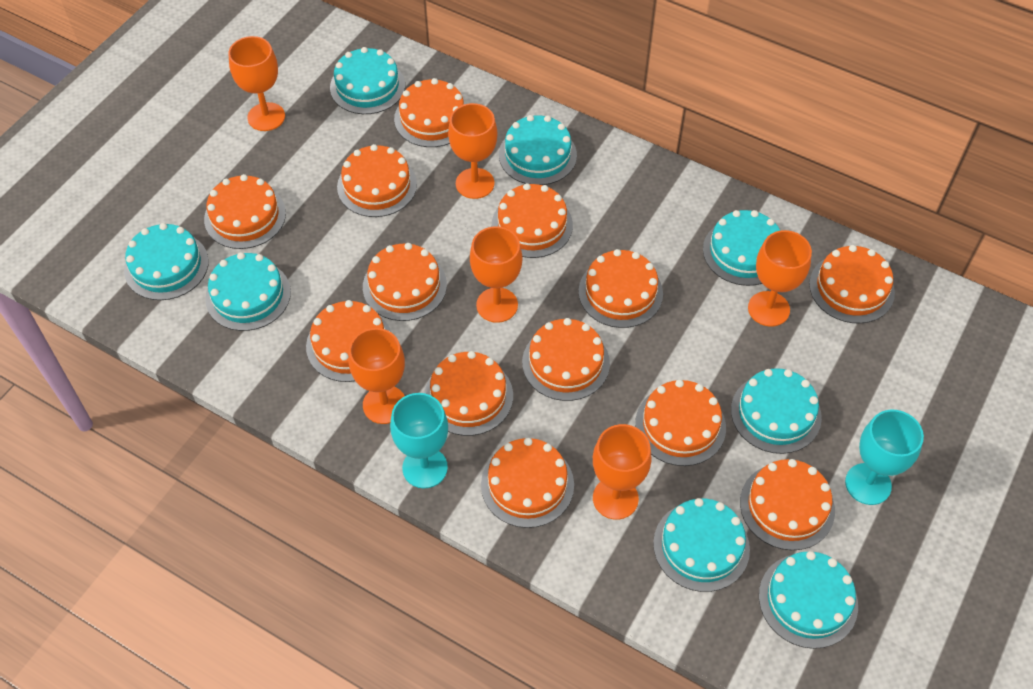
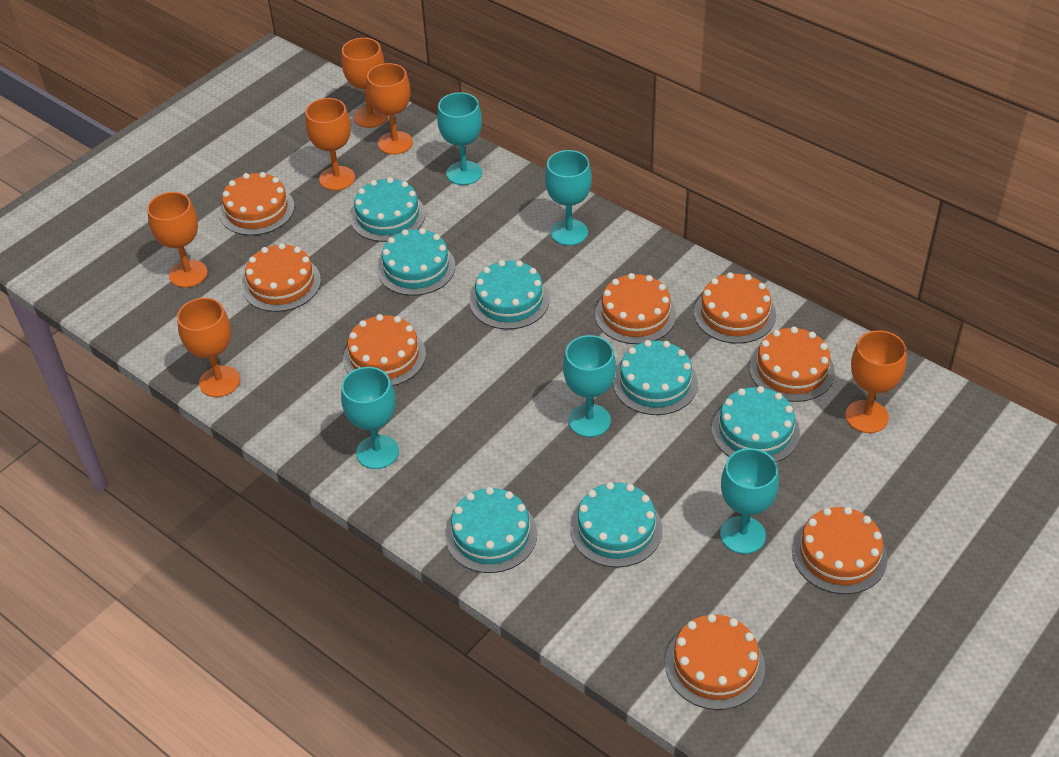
orange cake: [204,174,286,249] [306,300,392,382] [337,144,417,217] [363,243,447,321] [394,78,466,147] [424,351,513,436] [481,438,574,528] [492,183,573,258] [522,318,610,401] [578,249,663,328] [635,379,726,466] [740,459,835,550] [809,245,895,324] = 13 -> [219,172,295,235] [242,243,321,312] [343,314,426,386] [595,273,676,344] [665,614,765,710] [694,272,776,344] [749,327,835,402] [792,507,888,594] = 8
turquoise cake: [124,223,209,300] [205,252,291,331] [330,47,405,114] [499,115,577,185] [653,498,750,592] [703,210,780,286] [731,368,822,454] [759,551,858,649] = 8 -> [350,177,425,242] [377,228,455,296] [445,487,537,573] [470,260,550,329] [570,482,663,567] [613,340,698,415] [712,386,800,462] = 7
turquoise goblet: [390,393,448,488] [845,410,924,505] = 2 -> [341,367,399,469] [437,92,482,185] [545,150,592,246] [563,335,616,437] [720,448,779,554] = 5

